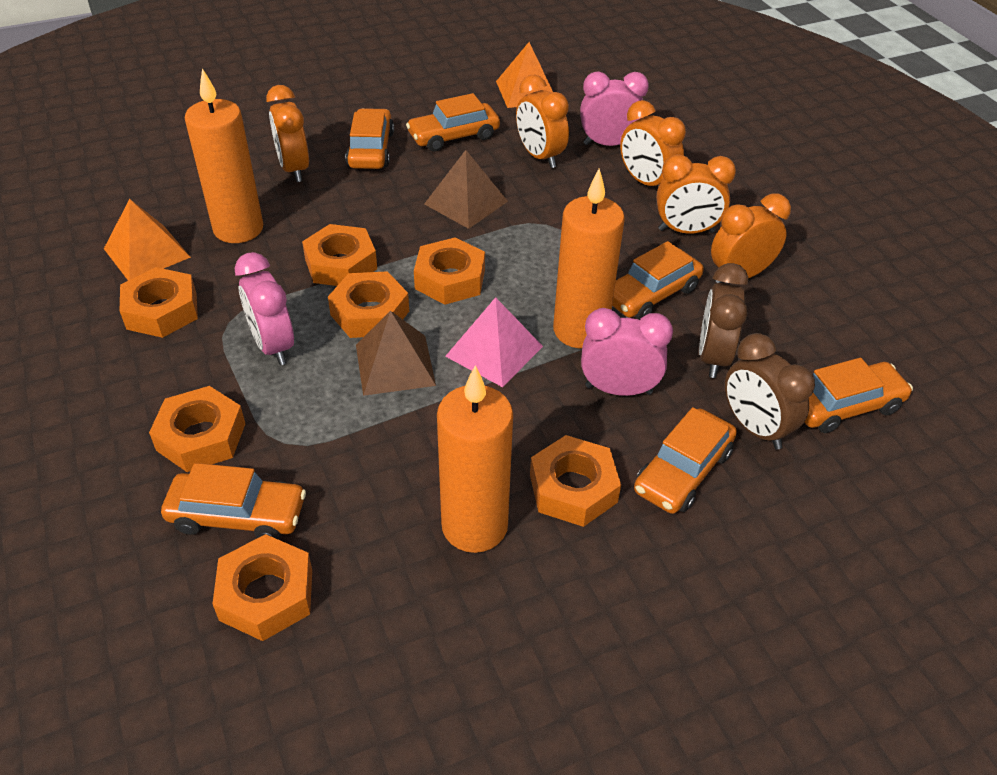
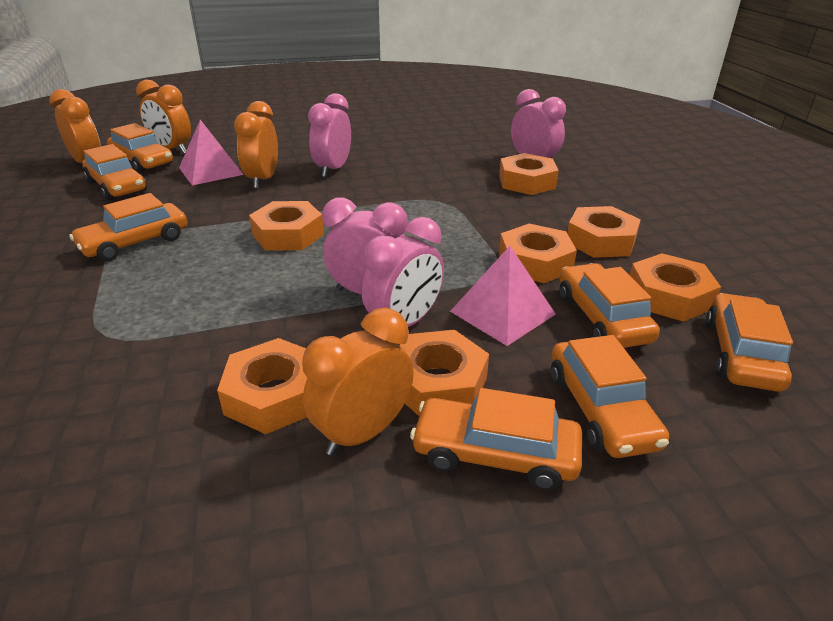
brown clock: [699,263,748,378] [725,333,815,450] = 2 -> none = 0
brown pyramid: [356,311,436,396] [424,150,508,229] = 2 -> none = 0
orange candle: [185,68,263,243] [437,365,513,553] [553,168,625,349] = 3 -> none = 0
orange car: [161,463,306,540] [346,108,394,169] [406,93,500,152] [612,241,704,320] [634,407,737,514] [804,358,913,433] = 6 -> [69,193,187,261] [82,144,147,200] [107,123,173,172] [410,388,582,491] [551,335,669,458] [560,263,660,348] [706,293,793,392] = 7
orange clock: [266,85,309,182] [516,75,569,168] [620,100,686,186] [657,154,736,234] [711,193,791,283] = 5 -> [49,89,101,163] [136,80,191,154] [234,101,278,189] [302,308,414,456] = 4
orange pyramid: [104,199,191,281] [496,42,553,108] = 2 -> none = 0
pink clock: [235,252,294,365] [580,71,649,146] [581,308,673,396] = 3 -> [308,93,351,177] [322,197,408,294] [361,217,444,327] [511,89,566,158] = 4
pink pyramid: [445,297,543,387] = 1 -> [179,120,244,185] [450,246,556,346] = 2

